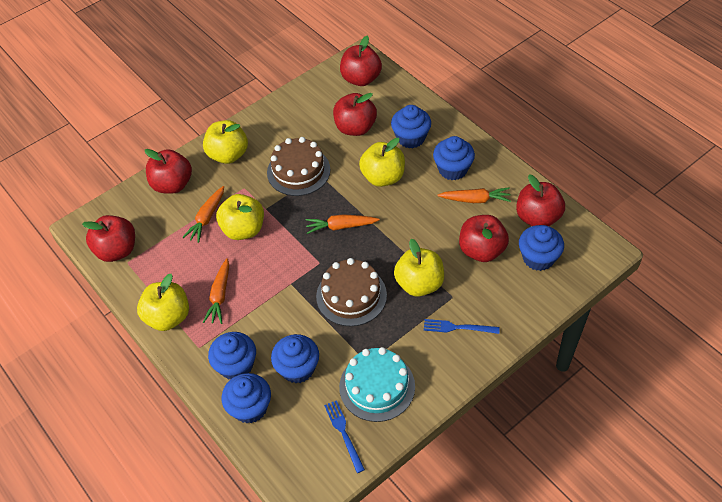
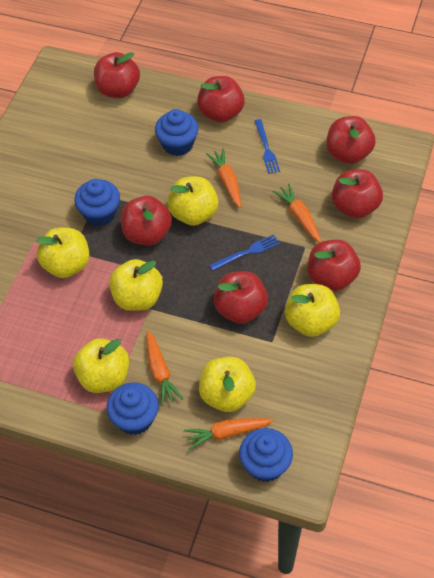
blue cupcake: [208,332,256,380] [222,373,271,423] [271,334,319,383] [391,105,431,148] [433,136,475,180] [519,225,564,271] = 6 -> [74,179,120,226] [107,383,159,435] [155,109,199,156] [239,428,293,482] = 4
brown cake: [267,137,330,196] [316,258,387,326] = 2 -> none = 0
red apple: [82,215,135,262] [145,149,192,194] [333,93,377,136] [340,36,382,86] [459,215,509,262] [516,175,565,226] = 6 -> [94,52,140,98] [121,196,172,245] [197,76,245,123] [214,271,268,324] [308,240,361,291] [326,116,375,164] [332,169,383,219] = 7
turquoise cake: [339,347,415,422] = 1 -> none = 0
yellow apple: [137,274,189,331] [203,120,248,164] [216,194,264,240] [359,138,405,187] [394,239,444,297] = 5 -> [36,228,90,278] [73,338,129,393] [109,259,163,311] [167,176,218,226] [199,357,256,412] [285,284,340,337] = 6

